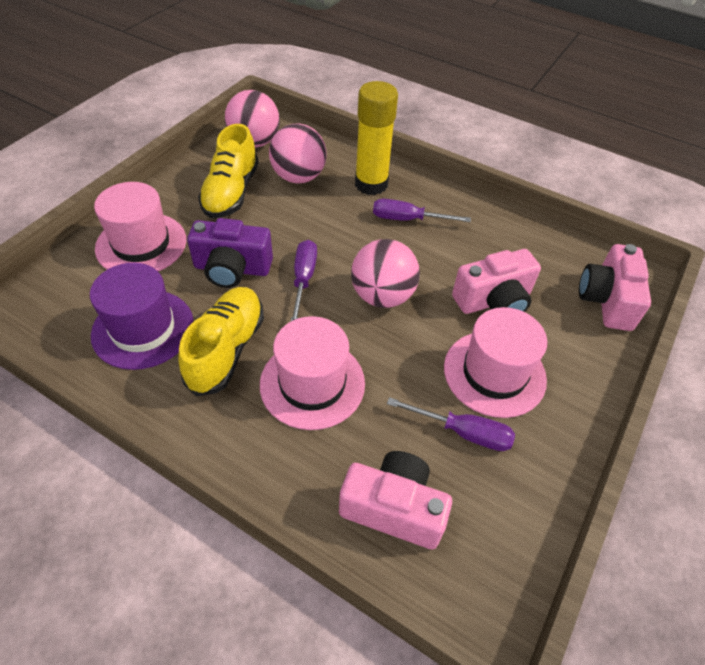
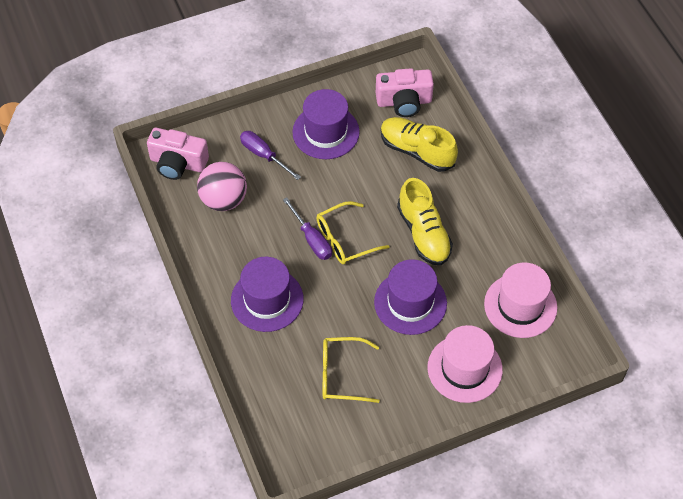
pink ball: [225,90,280,148] [269,123,327,183] [351,239,420,308] = 3 -> [197,162,247,211] = 1
pink camera: [339,451,452,549] [452,249,541,314] [579,244,651,331] = 3 -> [147,128,209,180] [376,68,434,117] = 2
pink hat: [94,182,186,271] [260,316,365,430] [444,307,547,418] = 3 -> [428,325,503,403] [484,263,557,338] = 2
purple camera: [187,218,273,288] = 1 -> none = 0
purple hat: [90,263,194,370] = 1 -> [231,257,304,332] [292,89,360,159] [374,259,447,335] = 3
purple screwdriver: [291,240,317,321] [373,199,471,222] [387,397,515,451] = 3 -> [240,131,301,180] [283,197,332,260] = 2
yellow glasses: none = 0 -> [317,201,390,264] [323,337,380,403] = 2
yellow glue stick: [355,81,398,195] = 1 -> none = 0

